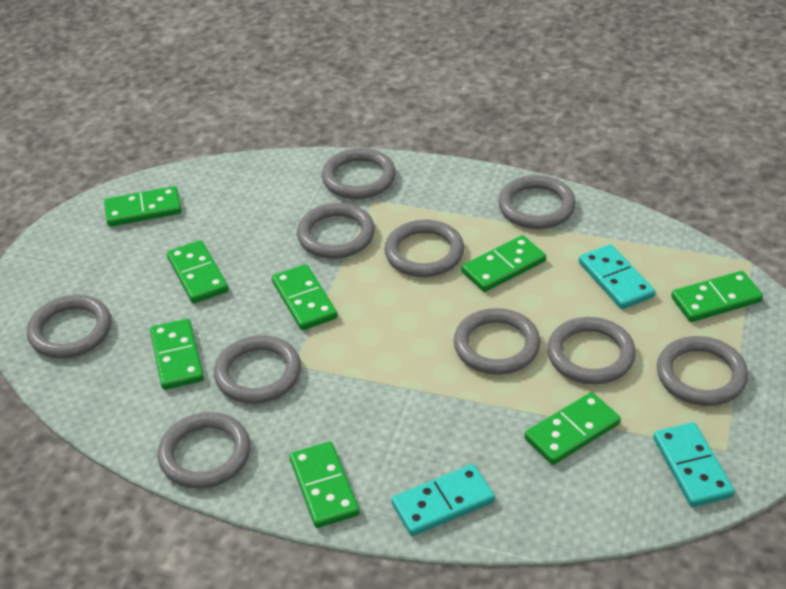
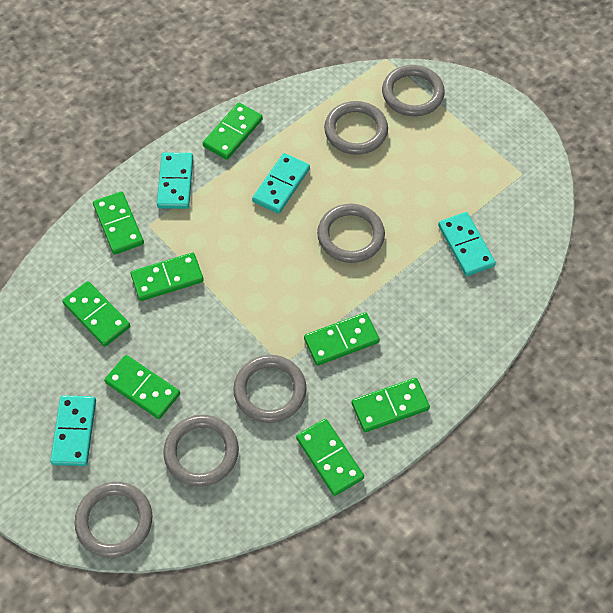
grey ring: [27,295,112,358] [157,412,251,489] [214,335,301,404] [297,203,375,259] [322,148,396,199] [384,219,464,277] [454,308,540,374] [498,175,576,229] [547,317,636,384] [657,336,748,406] = 10 -> [74,482,152,558] [163,415,239,487] [233,355,307,423] [317,204,385,263] [324,101,388,155] [382,65,445,116] = 6
turquoise domino: [391,464,495,536] [579,244,655,309] [653,422,735,507] = 3 -> [50,395,96,466] [157,153,193,209] [252,153,310,214] [438,212,496,276] = 4

